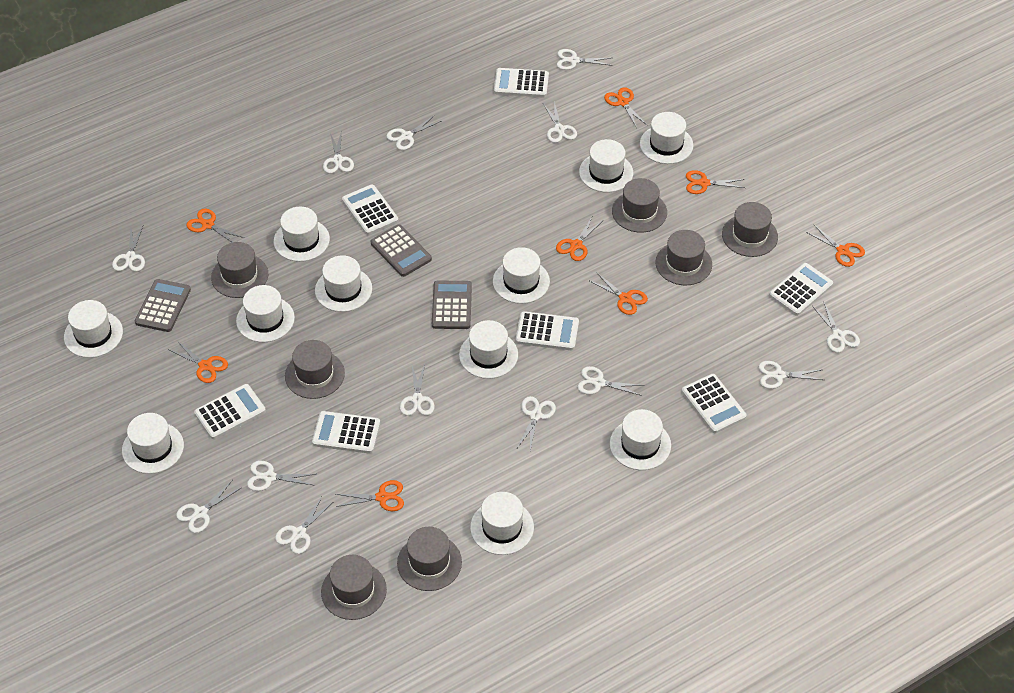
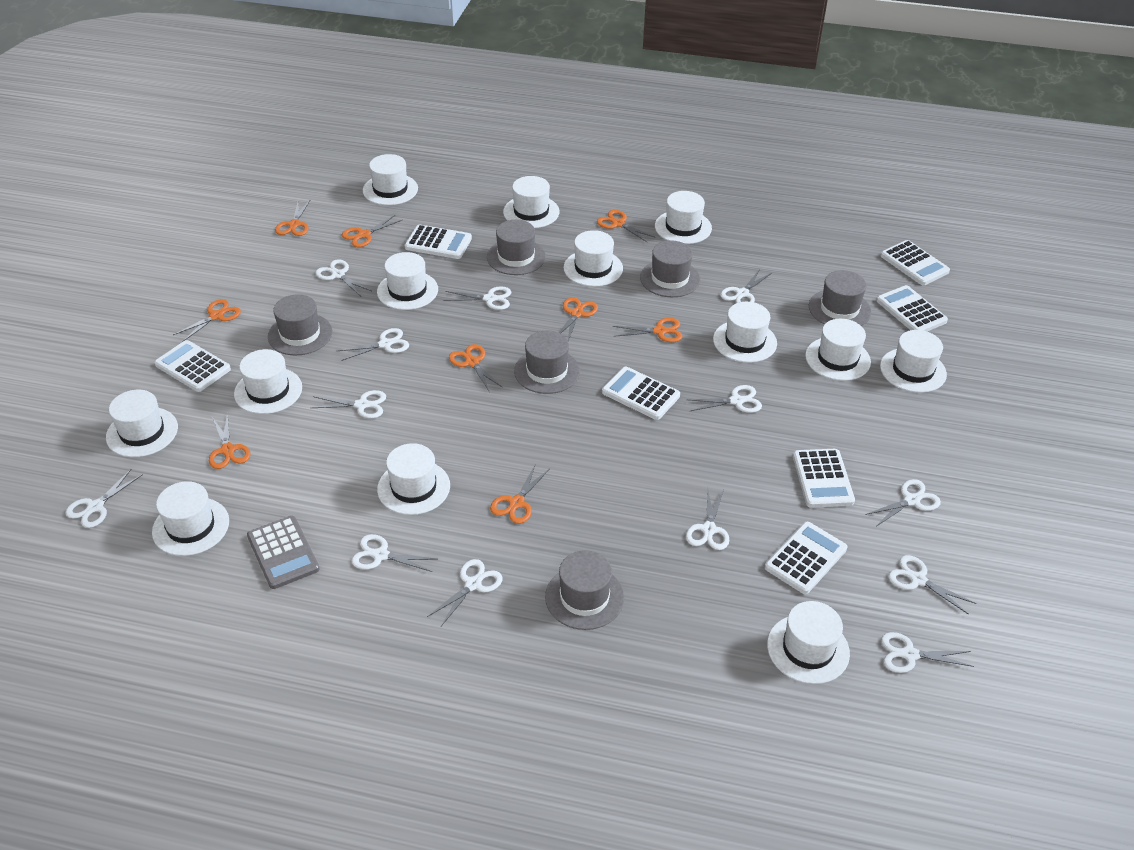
grey calculator: [135,279,191,332] [371,225,432,277] [432,281,472,329] = 3 -> [247,516,320,589] = 1
grey hat: [211,242,268,298] [285,340,345,399] [321,555,387,620] [397,527,462,591] [612,178,667,233] [655,230,712,285] [722,202,778,257] = 7 -> [268,294,332,355] [487,220,546,275] [514,330,580,394] [545,550,624,630] [640,240,700,297] [809,270,871,326] = 6
orange scissors: [169,341,228,383] [186,209,244,242] [336,480,404,511] [556,217,602,261] [588,272,648,315] [604,87,647,128] [686,170,745,194] [806,225,865,267] = 8 -> [173,299,241,342] [209,412,251,469] [275,199,311,236] [342,215,402,247] [449,344,503,391] [490,465,549,524] [559,297,598,341] [597,210,656,243] [613,318,683,342] = 9
white hat: [64,300,123,358] [122,413,184,474] [236,285,295,342] [274,206,330,262] [315,255,372,312] [459,320,518,379] [470,492,534,555] [493,247,550,304] [579,139,633,193] [610,409,671,470] [640,112,693,164] = 11 -> [106,390,178,457] [152,481,229,556] [234,349,302,414] [363,154,418,205] [377,252,438,310] [377,443,450,515] [503,176,559,228] [564,230,623,287] [655,191,712,244] [713,302,777,363] [767,601,850,684] [805,319,871,381] [880,330,947,393] = 13

